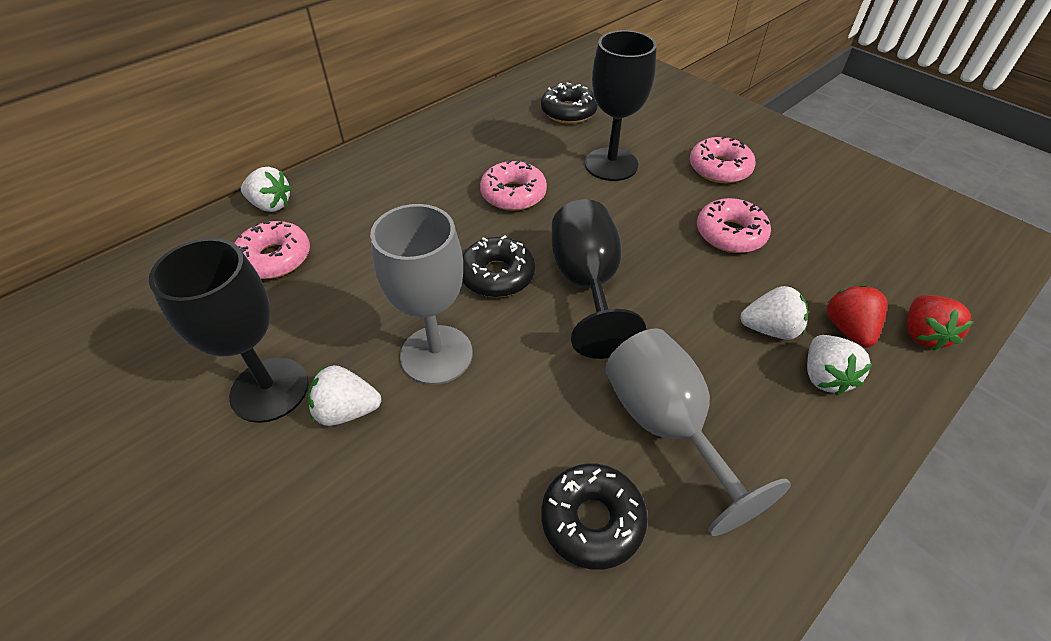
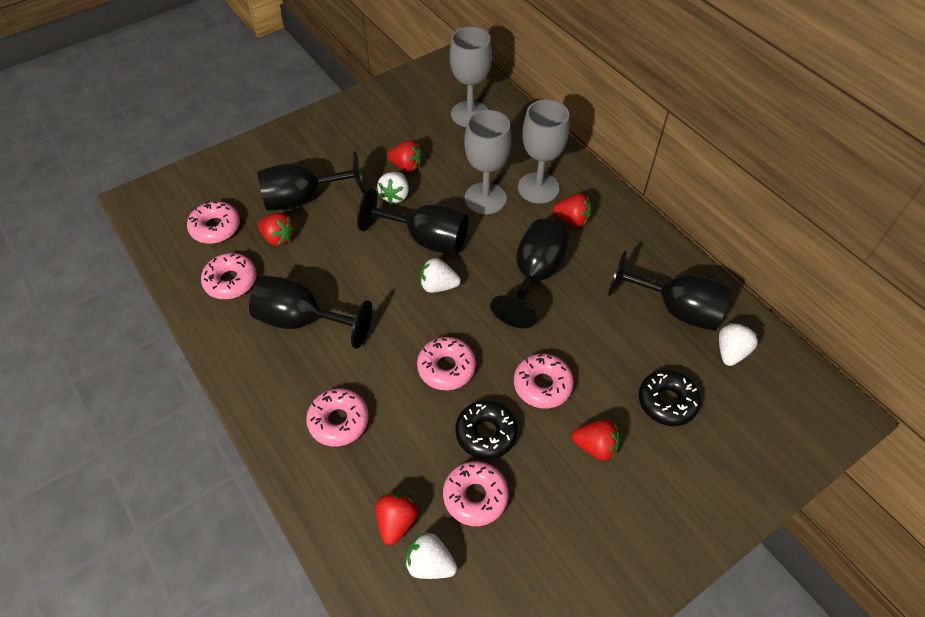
black donut: [462,235,535,297] [541,83,598,124] [541,463,648,570] = 3 -> [455,400,518,459] [639,370,701,426] = 2
black goblet: [149,238,309,423] [552,199,646,359] [585,30,657,181] = 3 -> [249,275,372,349] [257,151,364,211] [357,188,468,255] [490,219,570,328] [608,251,732,331] = 5
grey goblet: [370,204,472,385] [605,328,791,536] = 2 -> [450,27,492,127] [464,110,511,214] [518,100,569,204] = 3
pink donut: [234,221,310,279] [480,160,547,211] [690,136,756,183] [697,198,771,253] = 4 -> [187,201,240,244] [201,253,257,299] [306,388,369,446] [417,337,476,390] [443,461,509,526] [514,354,574,409] = 6
red strawberry: [827,285,887,348] [907,295,973,351] = 2 -> [258,213,295,246] [375,493,418,545] [387,140,423,172] [553,194,591,226] [572,419,620,461] = 5

